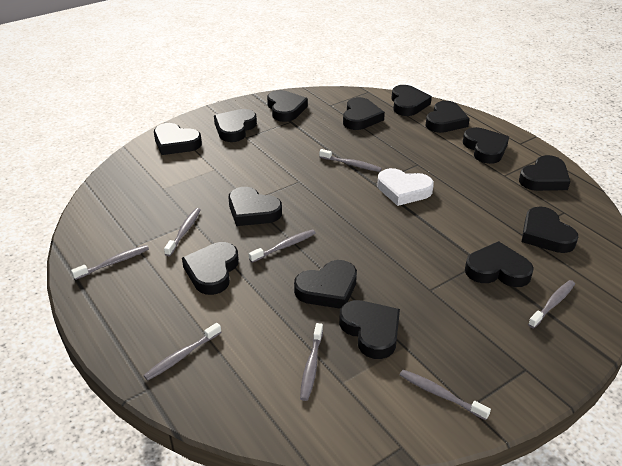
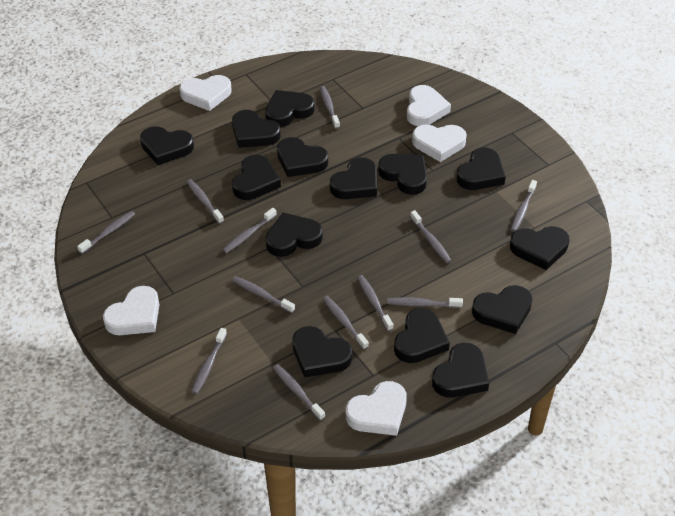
grey toothbrush: [71,245,149,280] [143,323,221,381] [164,208,201,256] [249,229,316,263] [300,323,323,401] [319,149,382,172] [400,370,491,420] [528,280,575,328] = 8 -> [77,211,135,254] [187,179,224,224] [191,328,227,394] [223,208,277,253] [232,276,295,313] [273,364,325,421] [320,86,340,129] [323,296,369,350] [357,275,393,331] [387,298,463,308] [410,210,452,263] [510,180,537,232] = 12
white heart: [377,168,434,206] = 1 -> [103,286,159,335] [179,75,232,111] [346,381,407,436] [407,85,451,126] [412,125,467,162] = 5

